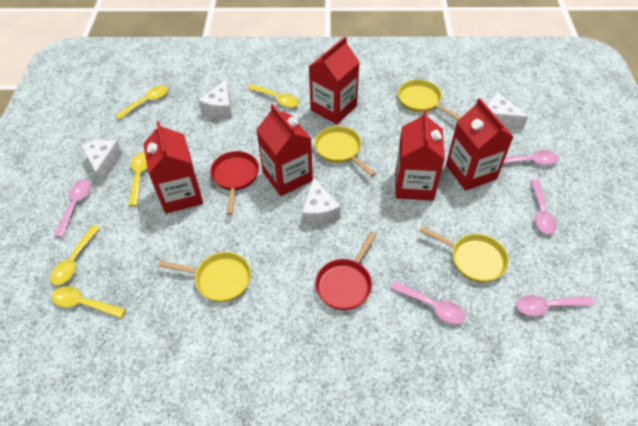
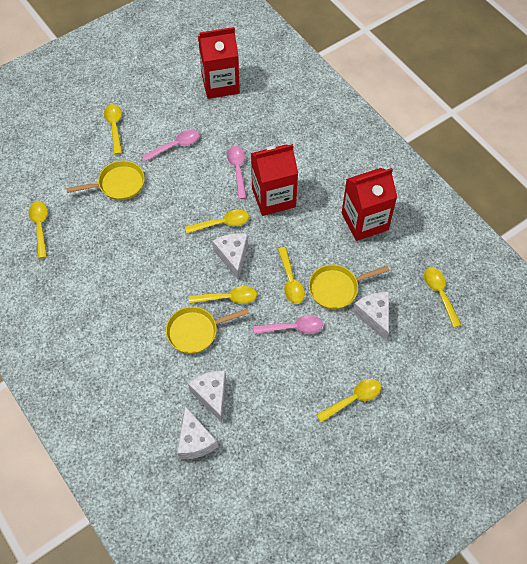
pink spoon: [54,180,91,238] [390,281,465,324] [503,150,559,165] [516,295,594,316] [530,179,557,234] = 5 -> [142,130,199,162] [227,146,247,199] [254,315,323,334] = 3
red carton: [143,121,203,214] [256,104,313,196] [309,37,359,124] [396,110,445,201] [446,98,514,191] = 5 -> [198,27,240,99] [251,144,298,216] [342,168,397,241] = 3
red pan: [210,151,259,215] [315,231,376,310] = 2 -> none = 0
yellow pan: [158,252,251,302] [314,126,376,177] [398,80,461,120] [420,226,509,282] = 4 -> [66,161,145,200] [166,307,249,354] [309,264,389,309] = 3
yellow spoon: [50,225,100,285] [51,286,126,318] [115,85,168,120] [129,152,147,206] [248,84,299,108] = 5 -> [28,201,48,259] [104,104,122,155] [185,210,249,234] [189,286,257,304] [278,247,305,304] [316,379,381,423] [424,267,461,328] = 7

